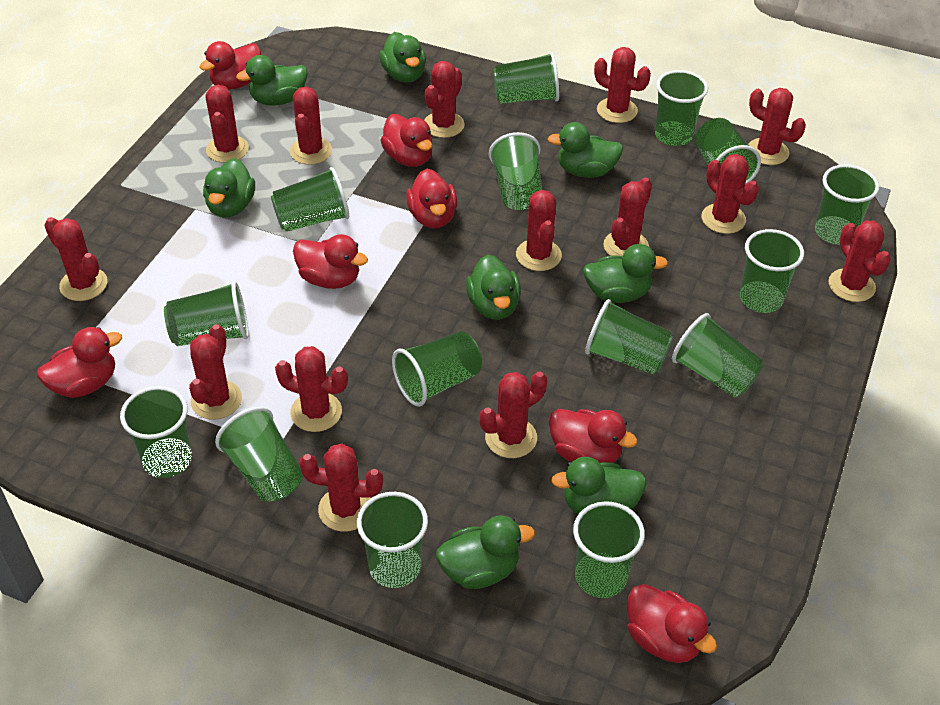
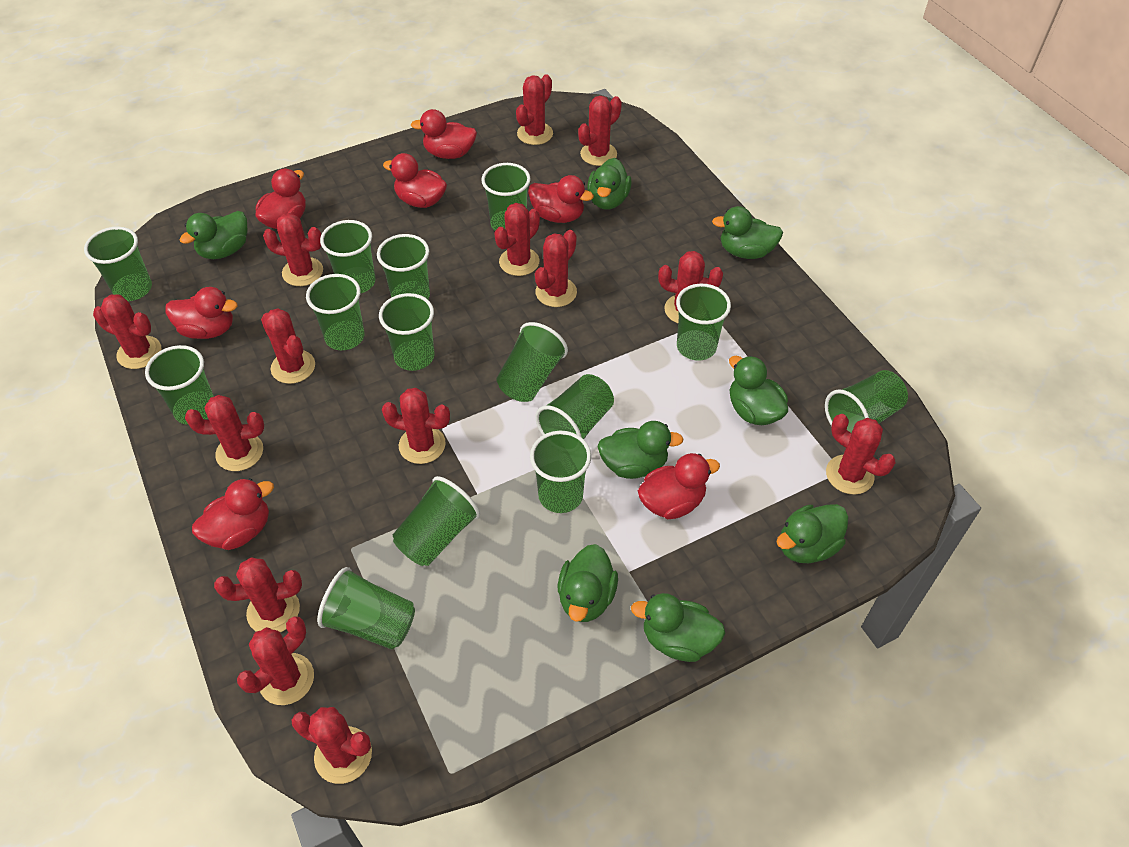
green cup: [120,386,192,478] [164,281,249,346] [215,407,303,502] [271,167,349,232] [357,492,428,588] [392,331,482,407] [489,132,542,210] [493,52,559,104] [573,501,645,598] [585,299,673,375] [655,70,708,146] [672,313,763,398] [695,118,761,184] [740,229,804,313] [815,164,879,245] = 15 -> [84,227,152,301] [145,345,214,425] [306,274,365,350] [317,567,415,650] [320,220,376,293] [377,234,430,299] [379,293,434,371] [393,476,480,566] [481,163,531,231] [496,322,568,402] [530,431,591,513] [535,374,614,439] [676,284,731,361] [825,370,908,433] = 14

